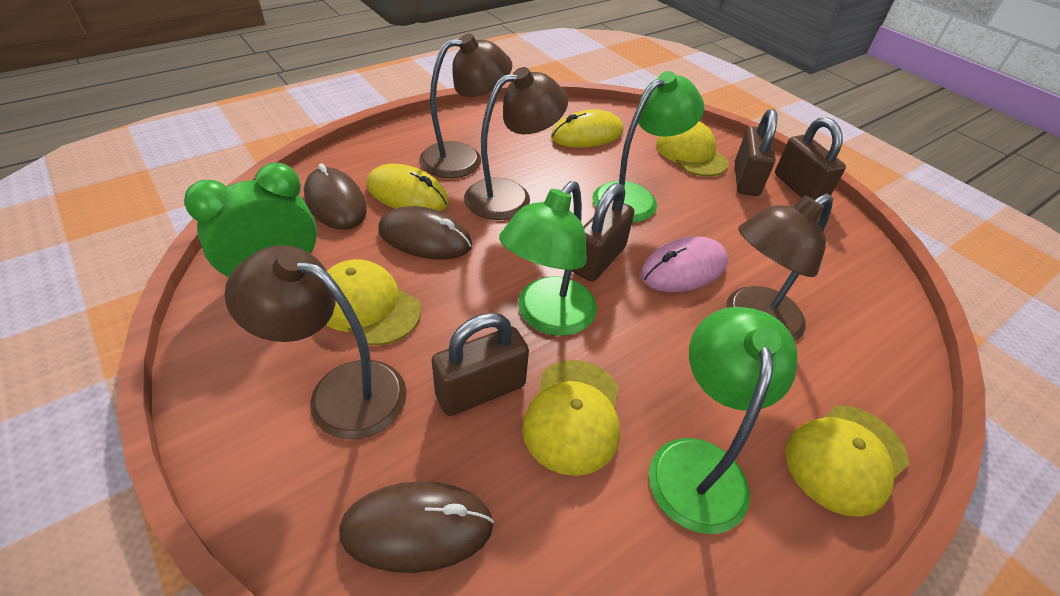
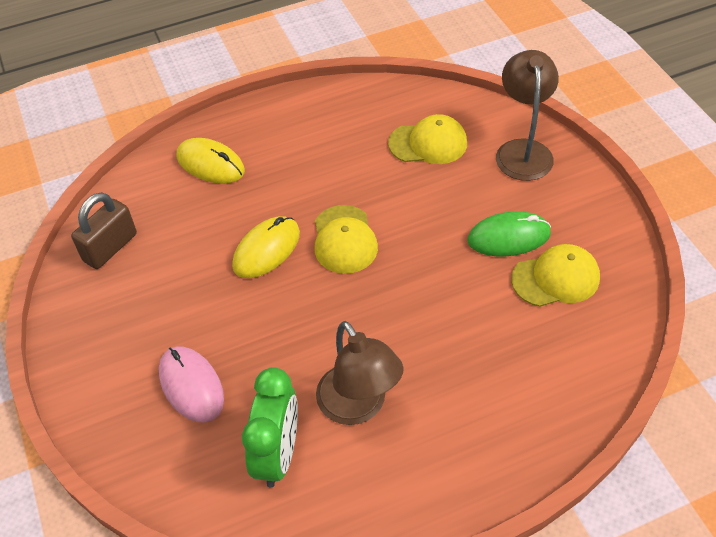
brown lamp: [224,245,407,439] [419,34,512,178] [464,67,568,220] [726,194,833,341] = 4 -> [316,321,403,425] [496,50,559,181] = 2
brown mouse: [304,163,367,230] [339,481,494,573] [378,206,472,259] = 3 -> none = 0
brown padlock: [431,313,529,416] [572,183,634,282] [735,109,778,196] [775,117,846,200] = 4 -> [71,192,137,269] = 1
green lamp: [499,181,597,336] [592,71,704,223] [649,307,797,534] = 3 -> none = 0
green mouse: none = 0 -> [467,211,551,257] = 1
yellow cap: [326,259,421,345] [522,360,620,476] [656,121,729,176] [785,405,909,517] = 4 -> [315,205,378,274] [388,114,467,164] [511,244,600,307] = 3

